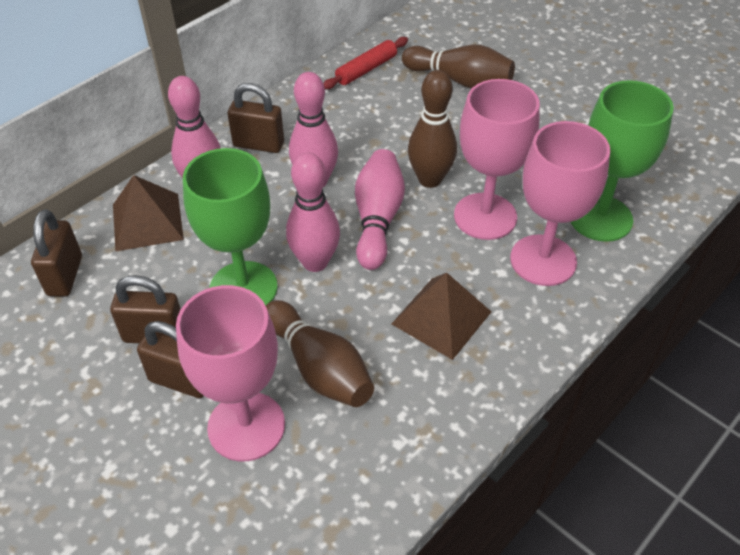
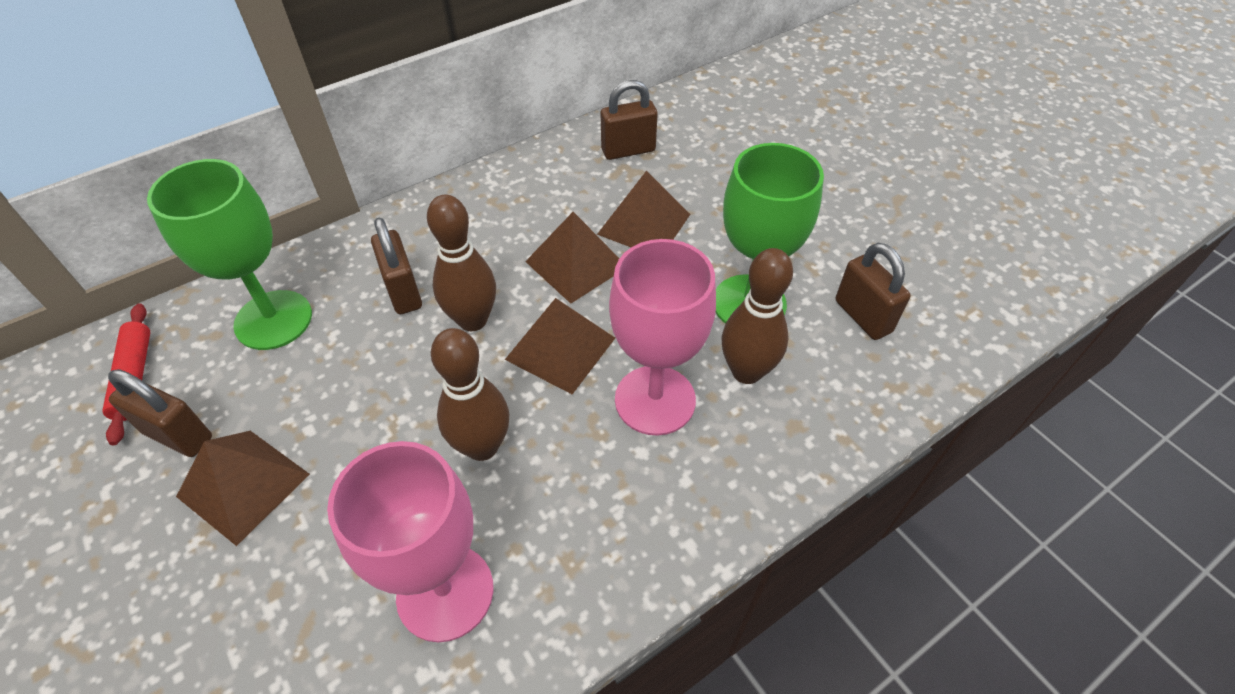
brown pyramid: [113,175,184,252] [392,273,491,360] = 2 -> [176,431,310,546] [505,298,615,394] [525,212,620,303] [597,171,690,247] = 4
pink bowling pin: [168,76,221,178] [286,153,340,272] [289,72,338,187] [355,149,405,270] = 4 -> none = 0
pink goblet: [176,285,285,461] [454,79,540,240] [510,121,610,286] = 3 -> [327,441,494,642] [609,239,716,436] = 2

